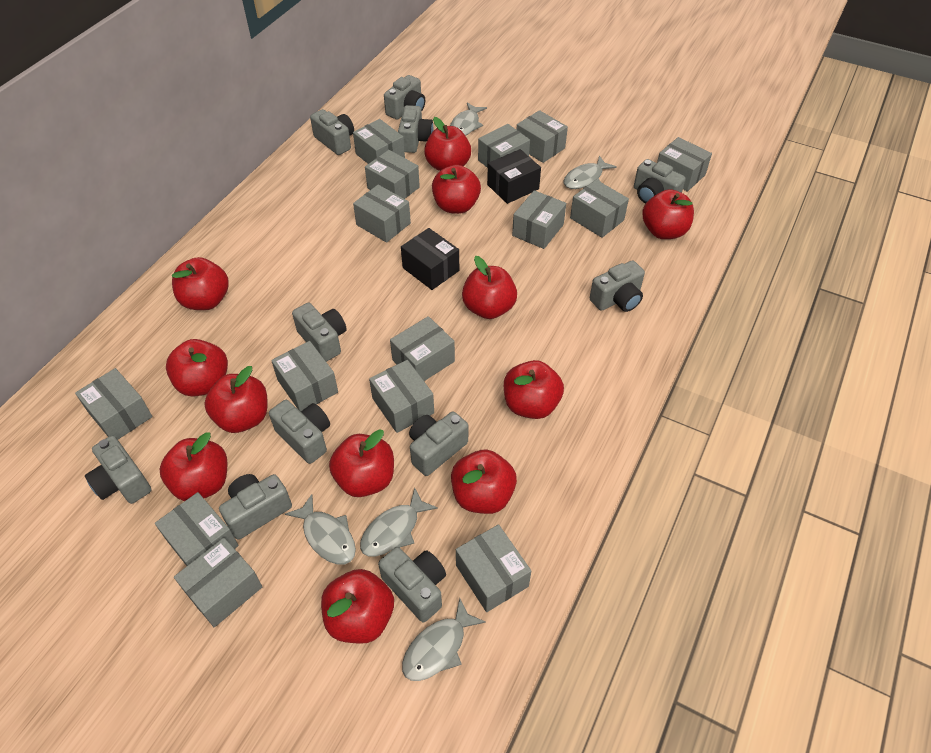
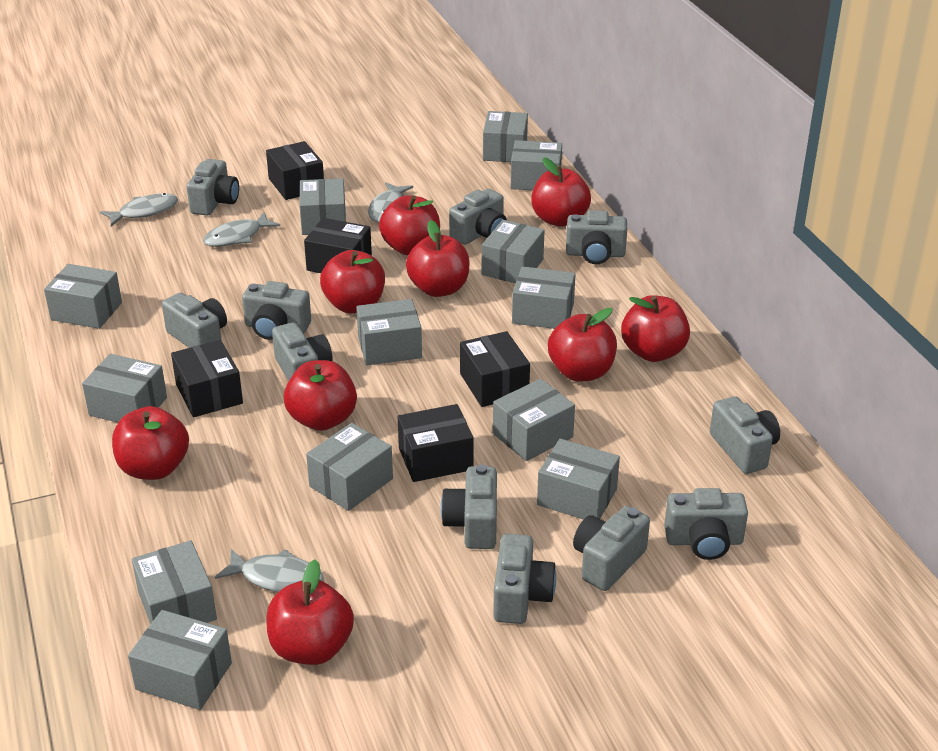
black box: [401,228,459,290] [487,149,541,204] = 2 -> [171,340,243,417] [266,141,324,200] [304,218,372,273] [398,404,474,482] [460,331,530,407] = 5
grey box: [75,368,152,439] [155,492,239,566] [174,538,262,627] [271,341,338,412] [353,119,405,164] [353,185,411,243] [365,150,420,199] [369,360,434,433] [390,316,455,381] [456,524,531,612] [478,124,530,168] [512,190,566,249] [516,110,568,163] [570,180,629,238] [657,137,712,192] = 15 -> [44,264,122,329] [82,354,167,423] [128,610,232,710] [132,540,217,624] [299,178,346,235] [306,423,393,511] [356,299,422,365] [482,220,545,283] [483,111,528,162] [493,379,575,461] [511,140,562,190] [512,266,576,329] [537,439,620,520] = 13
grey fish: [285,494,356,564] [360,488,438,557] [402,598,486,681] [450,103,487,136] [563,155,617,189] = 5 -> [100,193,178,227] [203,212,280,247] [215,549,324,592] [368,182,413,223] = 4
red apple: [160,432,227,501] [166,339,228,397] [172,257,229,310] [204,366,267,433] [321,569,394,644] [329,429,394,497] [424,117,471,171] [432,165,481,214] [451,449,517,514] [462,256,517,319] [504,360,564,419] [642,189,694,239] = 12 -> [112,406,189,480] [266,560,354,665] [284,360,357,431] [320,250,385,313] [379,195,440,255] [406,220,469,297] [531,158,591,227] [548,308,617,382] [621,295,690,362] = 9

